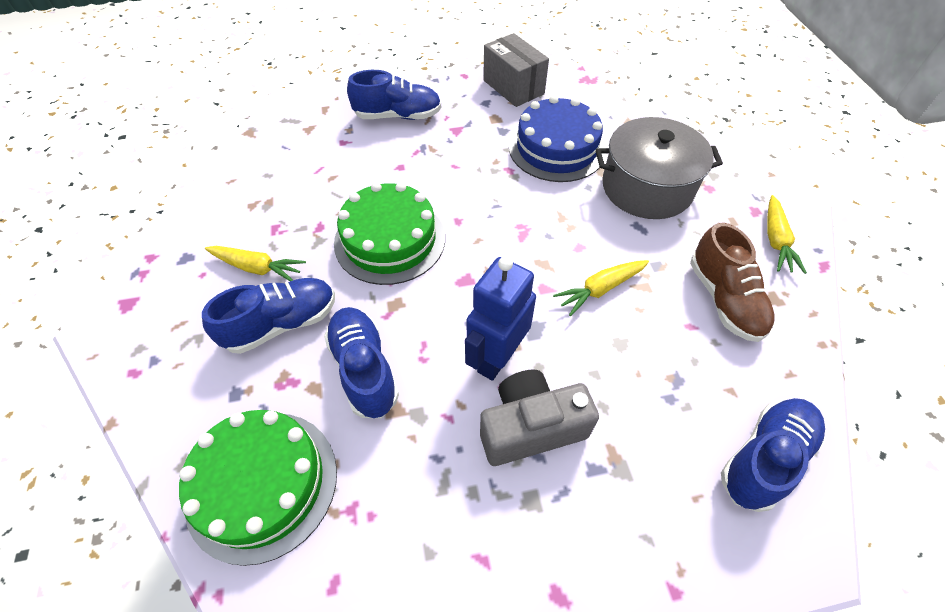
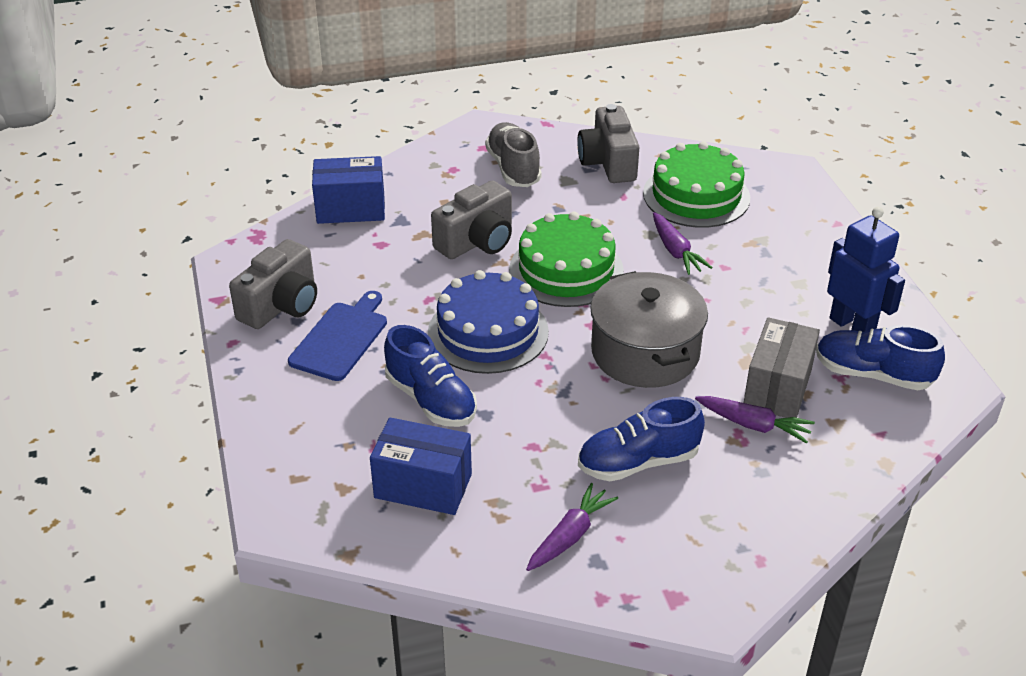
blue box: none = 0 -> [312,156,385,224] [370,418,472,515] = 2
blue cutting board: none = 0 -> [288,291,387,381] = 1
blue shoe: [202,278,335,354] [324,307,399,418] [347,70,442,120] [721,398,825,512] = 4 -> [384,325,477,427] [578,397,705,481] [816,325,945,390] = 3
brown shoe: [690,223,775,342] = 1 -> none = 0
grey camera: [480,369,599,466] = 1 -> [229,239,317,329] [431,180,512,259] [577,104,639,183] = 3
grey shoe: none = 0 -> [485,122,541,187] = 1
purple carrot: none = 0 -> [526,483,618,571] [653,212,713,275] [695,396,815,444] = 3
yellow carrot: [205,246,306,281] [553,260,649,316] [767,195,807,274] = 3 -> none = 0

